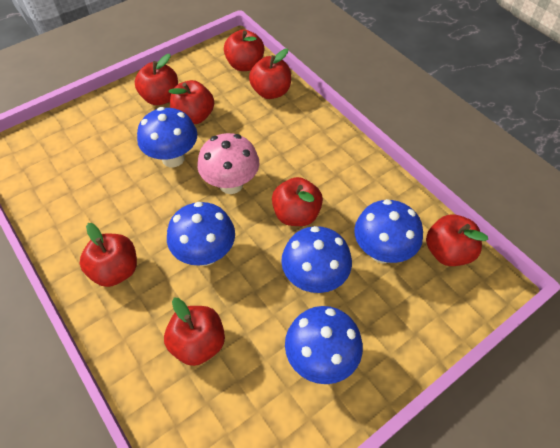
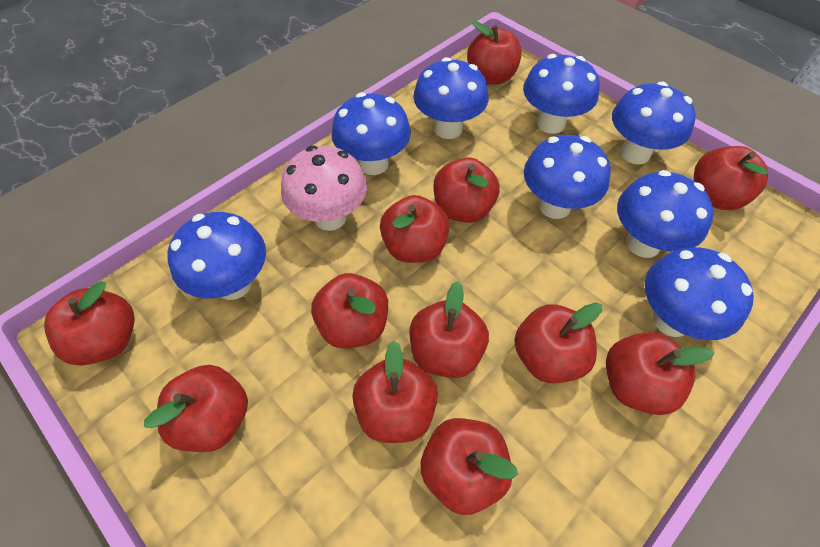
blue mushroom: [137,107,197,167] [167,202,235,266] [281,226,352,293] [285,306,363,384] [354,199,423,263] = 5 -> [168,212,266,300] [331,92,411,175] [413,57,488,139] [523,54,599,134] [524,135,611,219] [612,82,696,165] [617,170,714,258] [645,247,754,340] = 8
red apple: [80,223,137,287] [135,54,178,105] [164,298,225,366] [169,80,214,124] [224,30,264,71] [249,49,291,99] [272,177,323,226] [426,214,488,266] = 8 -> [44,281,135,365] [144,365,248,452] [311,273,388,349] [352,341,438,443] [380,195,450,263] [409,281,489,378] [420,418,518,515] [434,158,500,223] [467,21,522,85] [514,302,602,383] [606,332,714,415] [694,146,769,210] = 12

